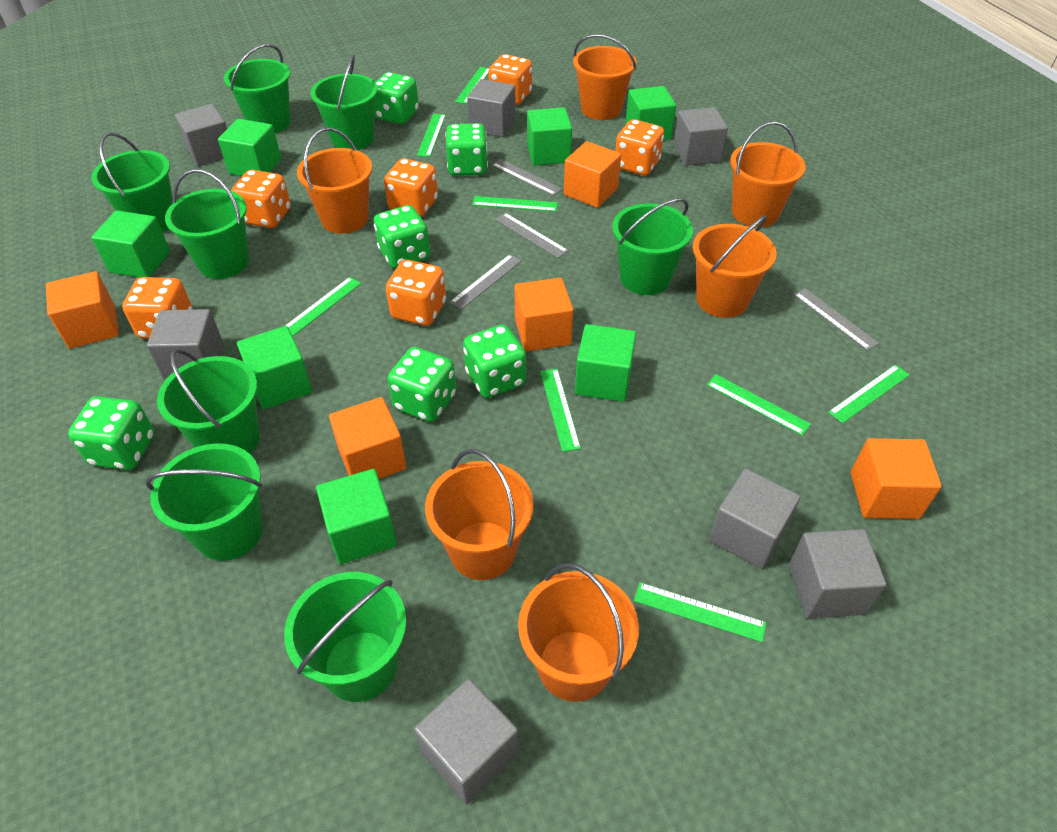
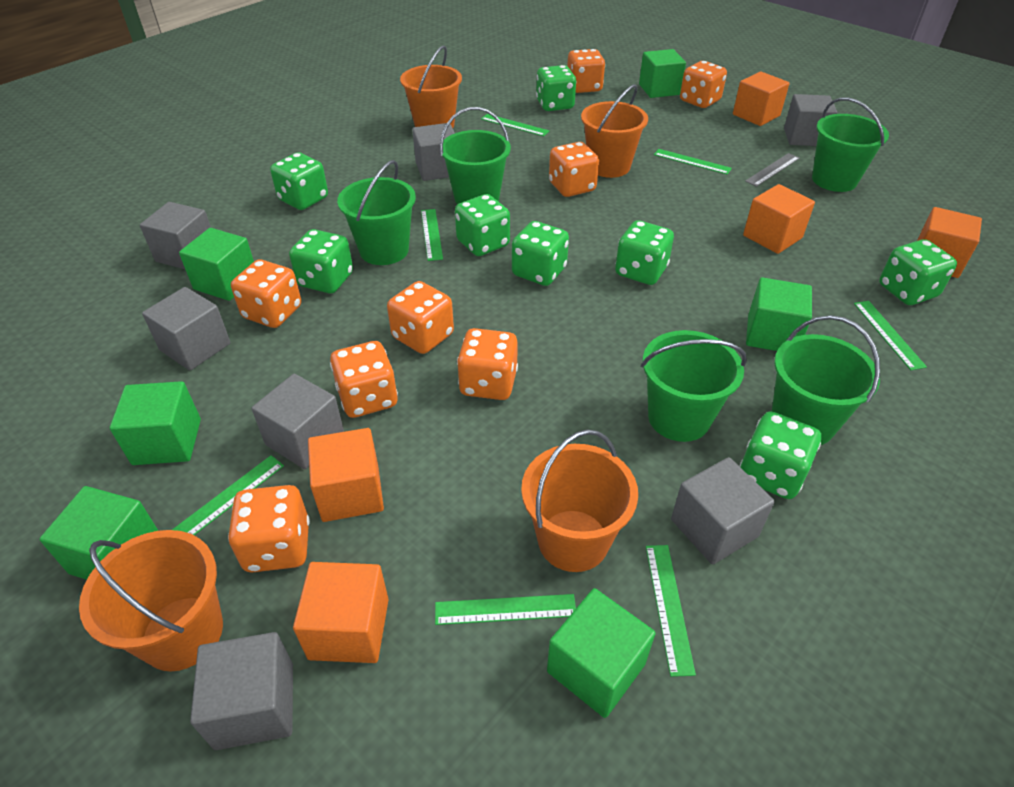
green bucket: [91,132,173,232] [146,443,263,561] [157,349,260,454] [165,169,249,279] [224,44,291,133] [284,572,406,702] [310,54,378,150] [612,198,693,295] = 8 -> [337,160,416,265] [440,107,511,205] [641,330,747,442] [772,315,880,445] [812,97,889,192] = 5
green cube: [91,210,170,278] [218,119,281,176] [237,326,312,409] [316,469,397,564] [527,107,572,165] [575,324,636,402] [625,86,676,140] = 7 -> [39,486,159,580] [110,381,201,465] [179,228,254,301] [547,588,656,718] [639,49,686,98] [746,277,812,351] = 6
green dice: [68,396,154,470] [374,205,430,269] [375,72,419,124] [387,347,456,422] [445,123,488,176] [463,324,526,398] = 6 -> [270,152,328,210] [289,229,353,293] [455,194,510,256] [512,221,569,286] [536,65,576,111] [615,220,674,285] [739,411,821,499] [879,239,957,305] = 8
green ruler: [285,277,361,336] [417,114,446,157] [455,67,489,104] [472,196,558,212] [540,369,581,452] [634,582,766,642] [707,374,811,436] [828,365,910,424] = 8 -> [172,455,284,535] [421,209,443,261] [435,594,576,625] [481,114,549,136] [646,545,696,677] [654,149,732,175] [854,301,927,370] = 7
grey ruler: [449,254,522,310] [491,159,563,196] [495,213,569,258] [794,288,879,351] = 4 -> [745,153,800,187] = 1
orange bucket: [297,127,372,234] [425,449,534,580] [518,563,639,702] [573,34,637,120] [693,215,777,318] [730,121,806,227] = 6 -> [79,530,223,671] [400,45,462,128] [521,429,638,572] [581,84,648,178] = 4
orange dice: [122,277,193,339] [231,170,291,228] [384,158,438,217] [386,260,446,326] [488,54,532,105] [615,119,664,176] = 6 -> [228,485,310,573] [231,260,301,328] [330,341,398,418] [387,281,454,354] [457,328,518,400] [549,142,599,197] [567,49,605,93] [680,61,727,108] = 8

